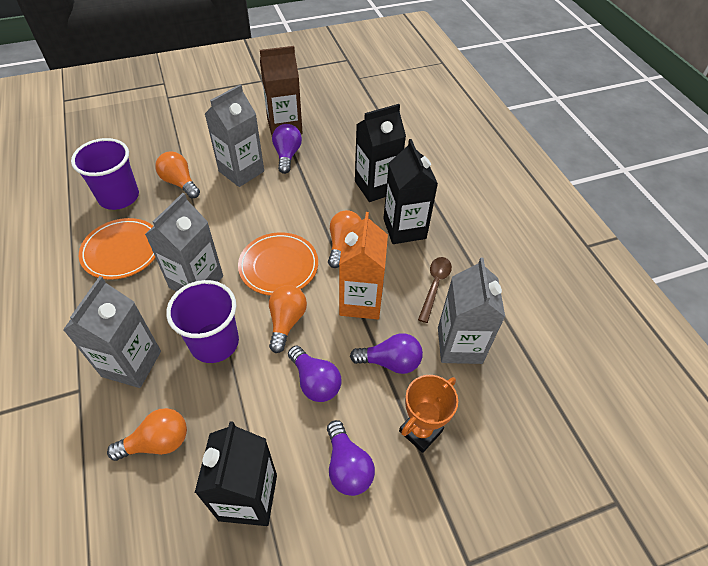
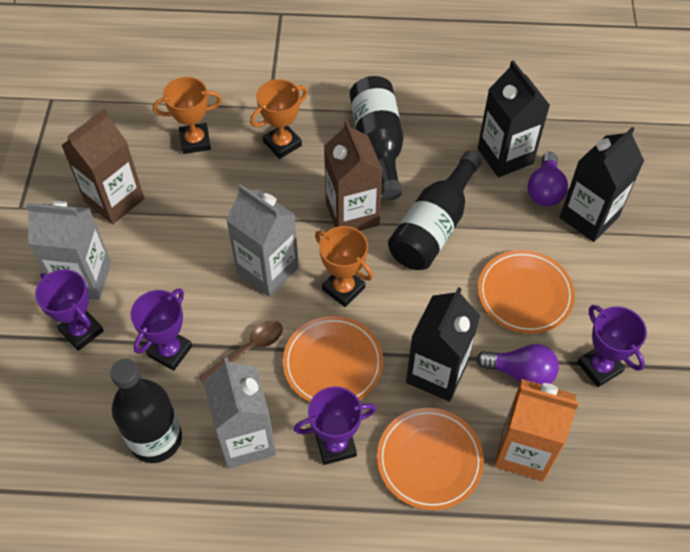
black bottle: none = 0 -> [110,359,182,463] [350,76,404,200] [388,151,482,270] = 3
brown carton: [260,46,303,135] = 1 -> [61,109,144,224] [324,120,383,231] = 2
grey carton: [63,276,161,388] [145,193,223,292] [205,84,264,187] [438,258,505,364] = 4 -> [25,201,111,300] [203,357,276,469] [226,184,299,297] = 3
orange light bulb: [107,408,187,461] [155,151,200,198] [269,285,307,353] [328,210,362,268] = 4 -> none = 0
orange plate: [79,218,156,280] [238,232,318,296] = 2 -> [283,316,383,402] [377,408,484,510] [478,250,575,334] = 3
orange trophy: [399,375,458,453] = 1 -> [153,77,222,154] [250,79,308,159] [315,226,373,307] = 3
purple cup: [71,138,139,210] [166,280,239,363] = 2 -> none = 0
purple light bulb: [272,124,302,174] [288,346,341,402] [327,420,375,496] [350,333,423,374] = 4 -> [476,344,559,385] [528,152,568,207] = 2
purple trophy: none = 0 -> [35,269,104,351] [130,288,192,371] [294,387,377,465] [577,305,647,387] = 4

